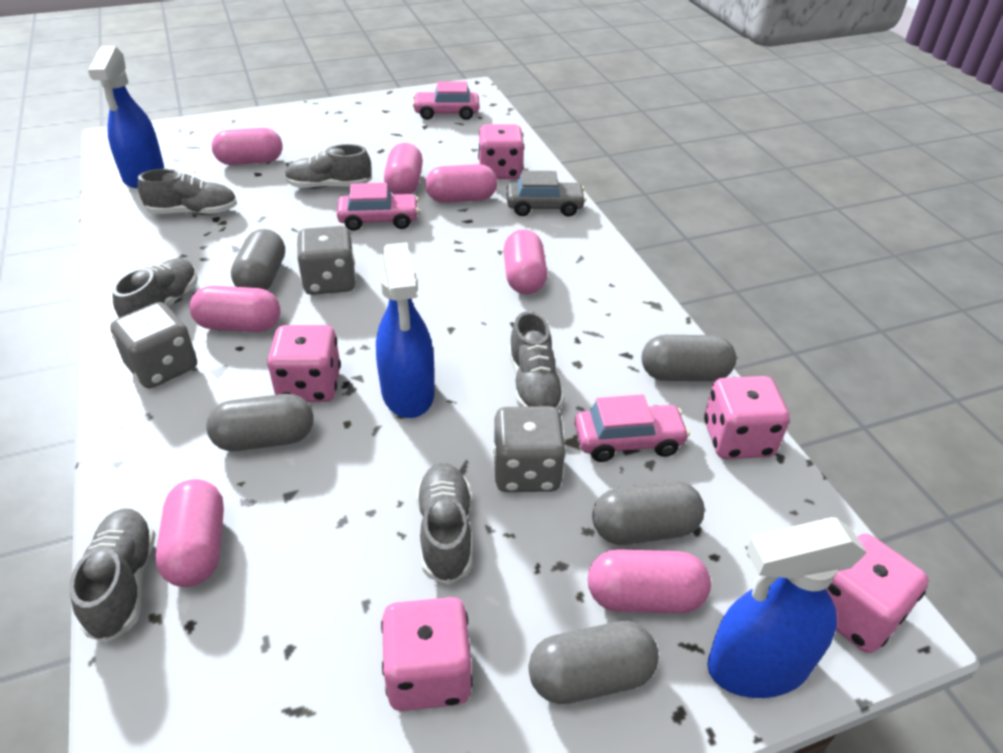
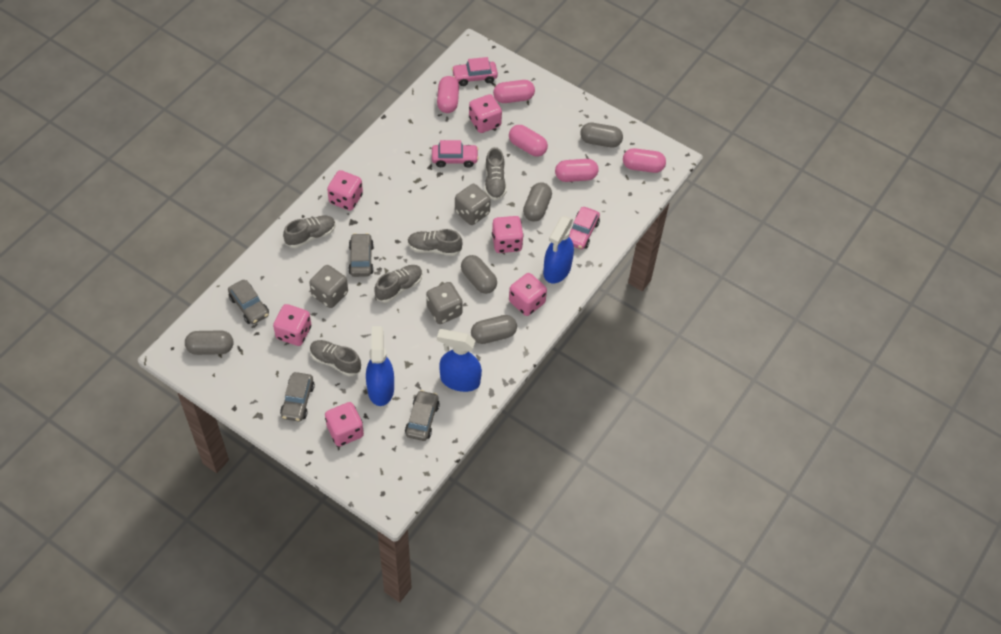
grey car: [506,171,586,217] = 1 -> [228,280,269,324] [280,372,315,422] [348,233,374,277] [405,390,440,441] = 4
grey shoe: [69,509,156,643] [112,258,198,318] [138,169,237,215] [285,144,372,189] [416,463,472,585] [509,311,565,410] = 6 -> [283,216,336,248] [310,340,361,376] [374,265,423,303] [407,229,463,256] [485,147,507,200] = 5
pink capsule: [156,479,224,587] [189,286,281,332] [212,128,282,165] [384,143,423,194] [425,164,497,203] [504,229,547,295] [588,549,711,614] = 7 -> [437,76,459,113] [493,80,535,103] [509,125,548,156] [555,159,598,182] [623,148,666,173] = 5
pink dice: [267,325,341,402] [381,597,473,711] [478,124,524,179] [704,376,790,459] [826,534,929,653] = 5 -> [273,304,311,346] [325,402,364,446] [327,170,363,211] [469,94,502,133] [492,216,524,253] [509,273,547,316] = 6

